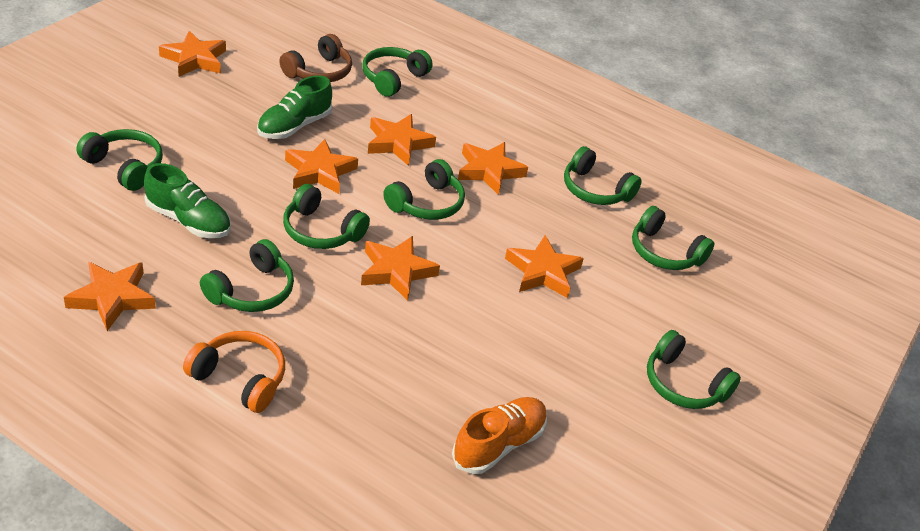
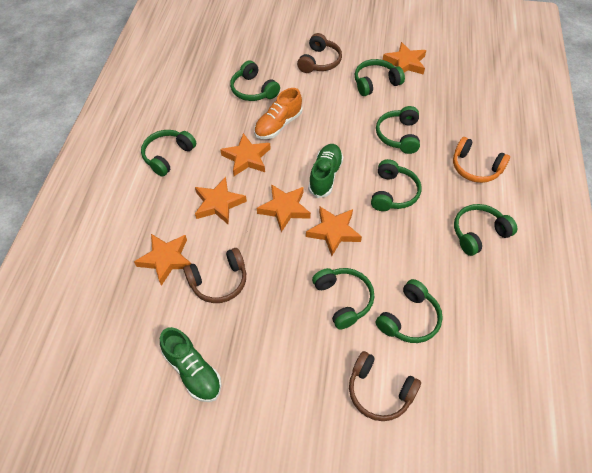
brown headphones: [279,34,352,82] = 1 -> [183,248,246,303] [297,33,342,73] [349,351,421,421] = 3
orange star: [64,262,156,331] [159,31,226,77] [285,139,358,194] [361,236,440,301] [368,114,436,166] [458,142,528,195] [505,235,584,298] = 7 -> [134,234,191,286] [195,177,247,225] [220,133,271,176] [257,184,311,232] [306,206,362,256] [383,42,426,75] = 6

